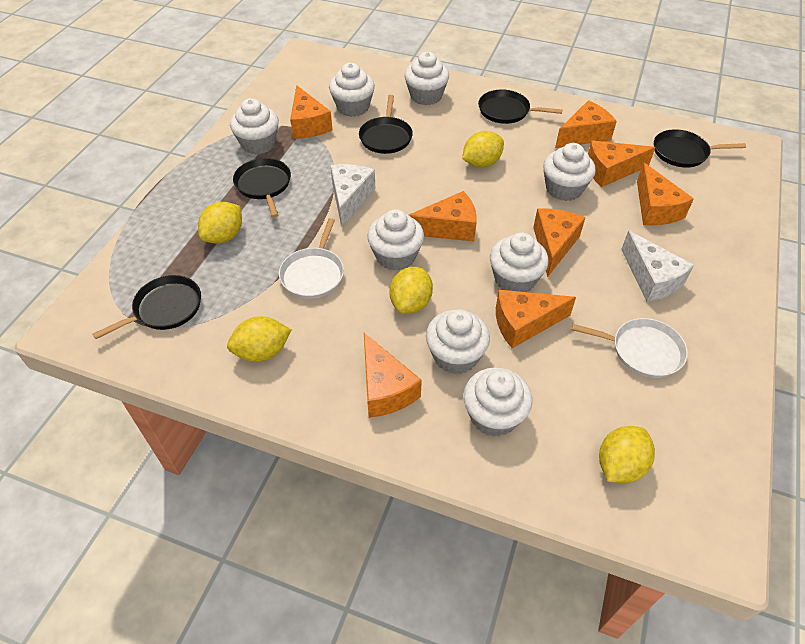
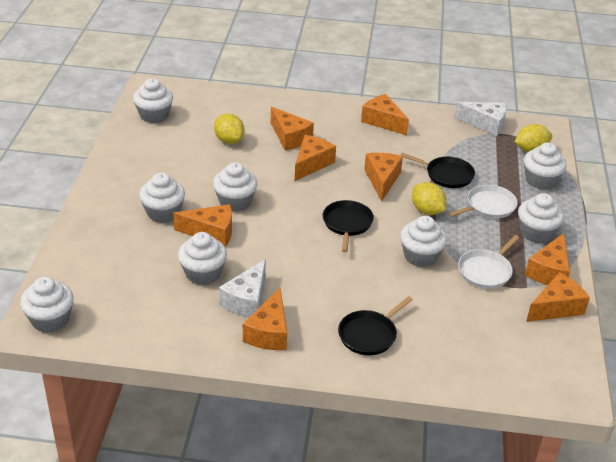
black pan: [93,275,201,339] [233,158,291,218] [359,95,413,154] [478,89,562,124] [654,129,746,168] = 5 -> [323,200,374,252] [338,296,413,355] [400,153,475,188] = 3
yellow lemon: [198,202,242,244] [227,316,292,362] [390,267,433,314] [462,131,504,168] [599,426,655,483] = 5 -> [214,113,245,144] [412,182,446,215] [515,124,552,152] = 3

